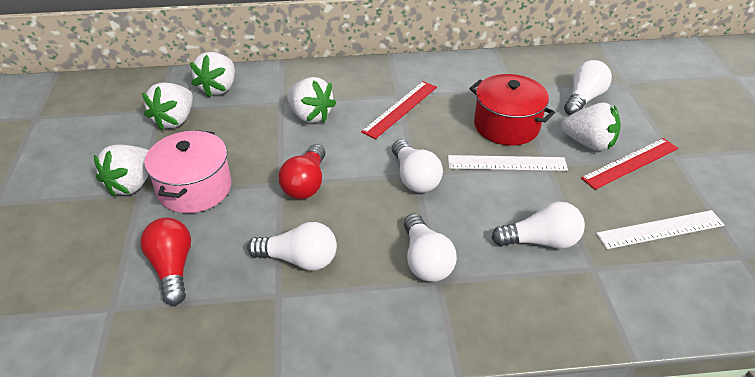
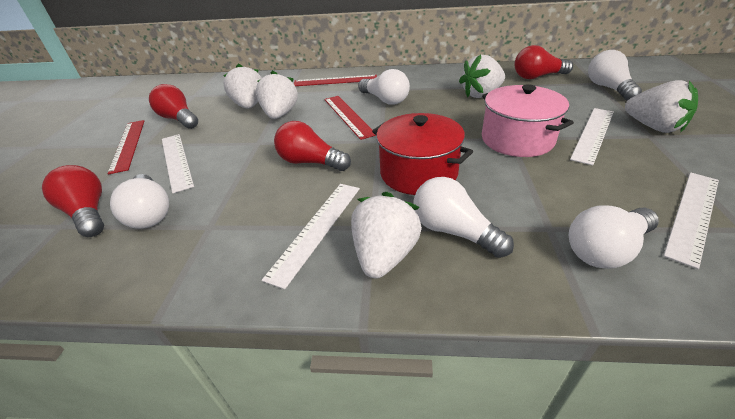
red light bulb: [140,218,191,306] [278,144,325,199] = 2 -> [42,165,104,237] [149,84,198,129] [274,121,351,171] [515,45,573,79] = 4
red ruler: [361,81,437,139] [581,138,678,190] = 2 -> [107,120,144,174] [294,75,377,86] [324,96,376,140] = 3
white ruler: [448,155,568,171] [596,210,724,249] = 2 -> [162,134,194,193] [262,184,360,289] [570,108,613,166] [663,172,719,269] = 4

